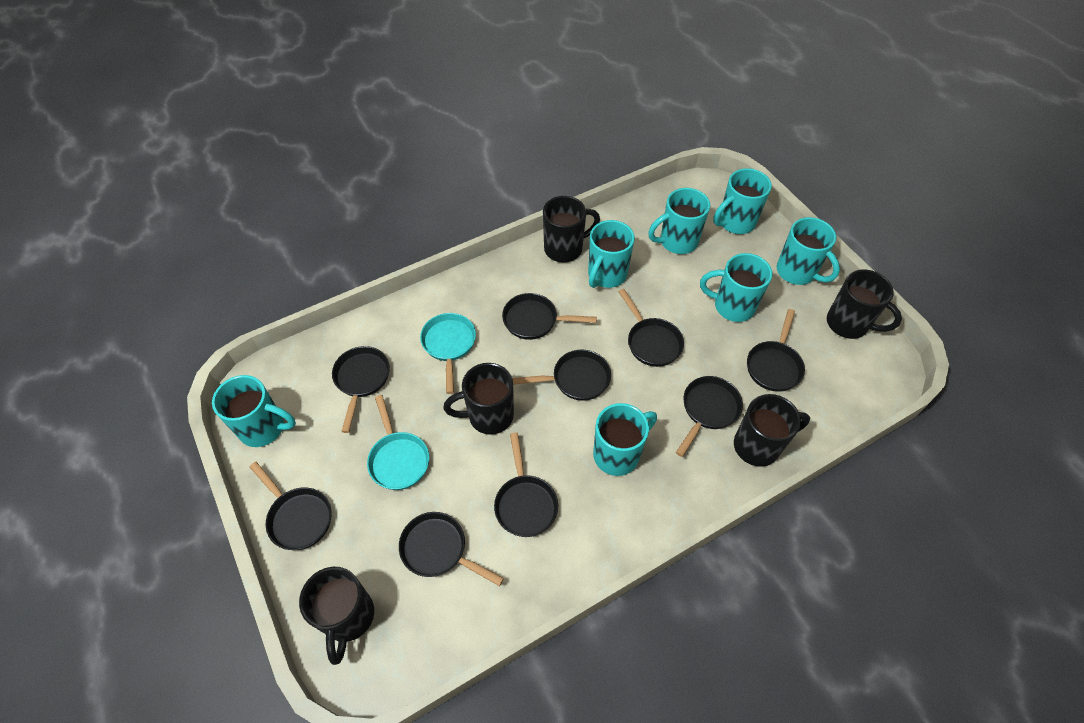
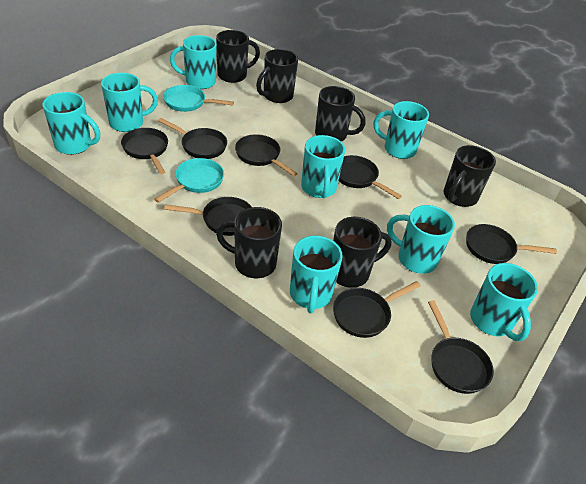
black mug: [299,567,374,665] [443,363,514,435] [543,196,600,263] [734,394,810,467] [827,270,902,339] = 5 -> [216,30,260,83] [216,207,282,278] [256,49,298,103] [315,86,366,142] [333,217,392,288] [444,145,496,207] = 6
black pan: [250,462,332,550] [332,346,390,433] [399,512,504,586] [494,433,558,537] [502,293,597,340] [512,350,611,401] [618,289,684,367] [676,376,743,457] [747,309,805,392] = 9 -> [121,128,168,174] [158,118,227,159] [164,197,252,236] [235,134,298,176] [333,281,421,338] [339,155,402,199] [428,300,494,394] [466,224,557,264] = 8
turquoise mug: [212,375,296,447] [588,220,635,288] [593,403,657,476] [648,188,710,254] [700,253,772,322] [713,168,772,234] [777,217,840,285] = 7 -> [42,92,100,155] [101,73,158,132] [170,35,217,89] [290,236,343,313] [301,135,345,198] [374,101,429,159] [387,205,455,274] [470,263,538,341] = 8

